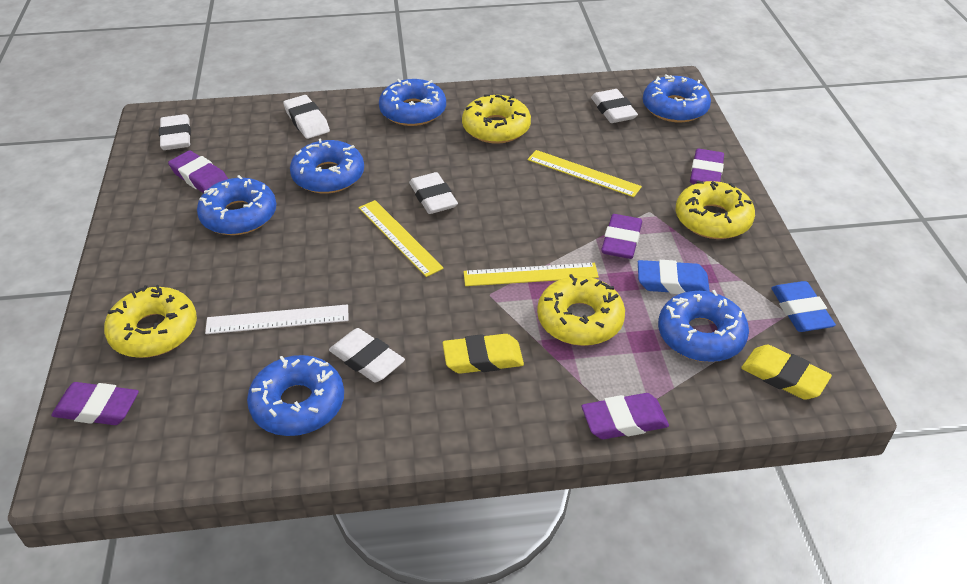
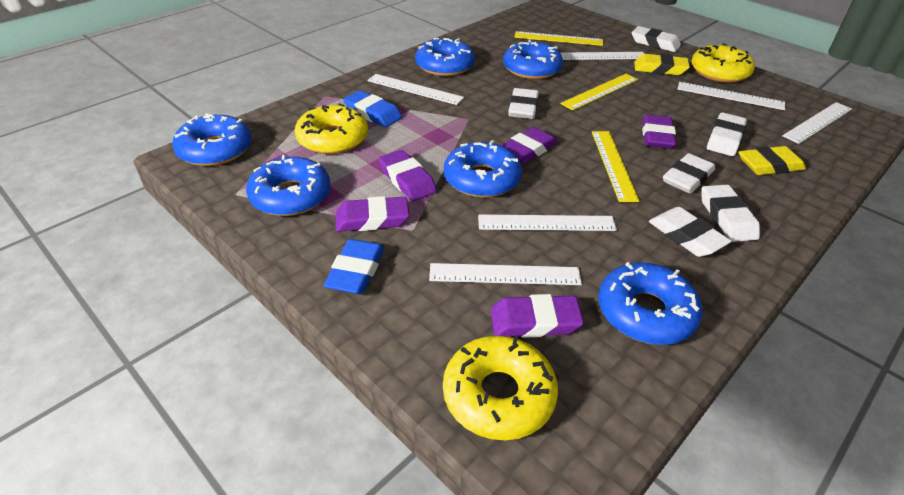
white eraser: [159,114,191,150] [283,95,330,139] [329,328,405,383] [409,172,458,214] [591,89,638,123] = 5 -> [508,88,539,119] [632,26,681,52] [649,207,732,257] [663,153,715,193] [701,184,760,242] [707,112,747,156] = 6
white ruler: [205,304,349,334] = 1 -> [367,74,464,105] [429,263,582,285] [478,214,617,231] [561,52,644,60] [678,82,785,110] [782,102,852,144] = 6
yellow donut: [104,285,197,358] [462,94,531,144] [537,274,625,346] [675,180,755,239] = 4 -> [295,103,368,154] [443,336,558,441] [691,43,755,83] = 3

